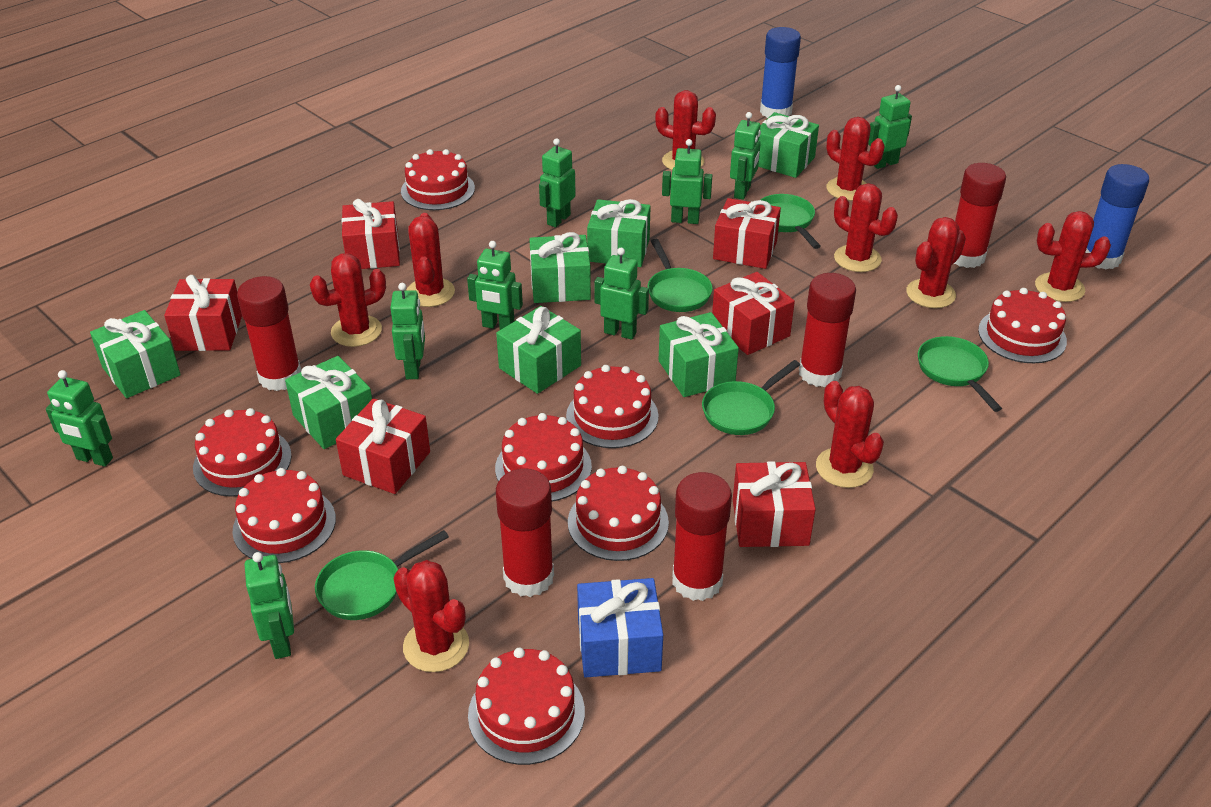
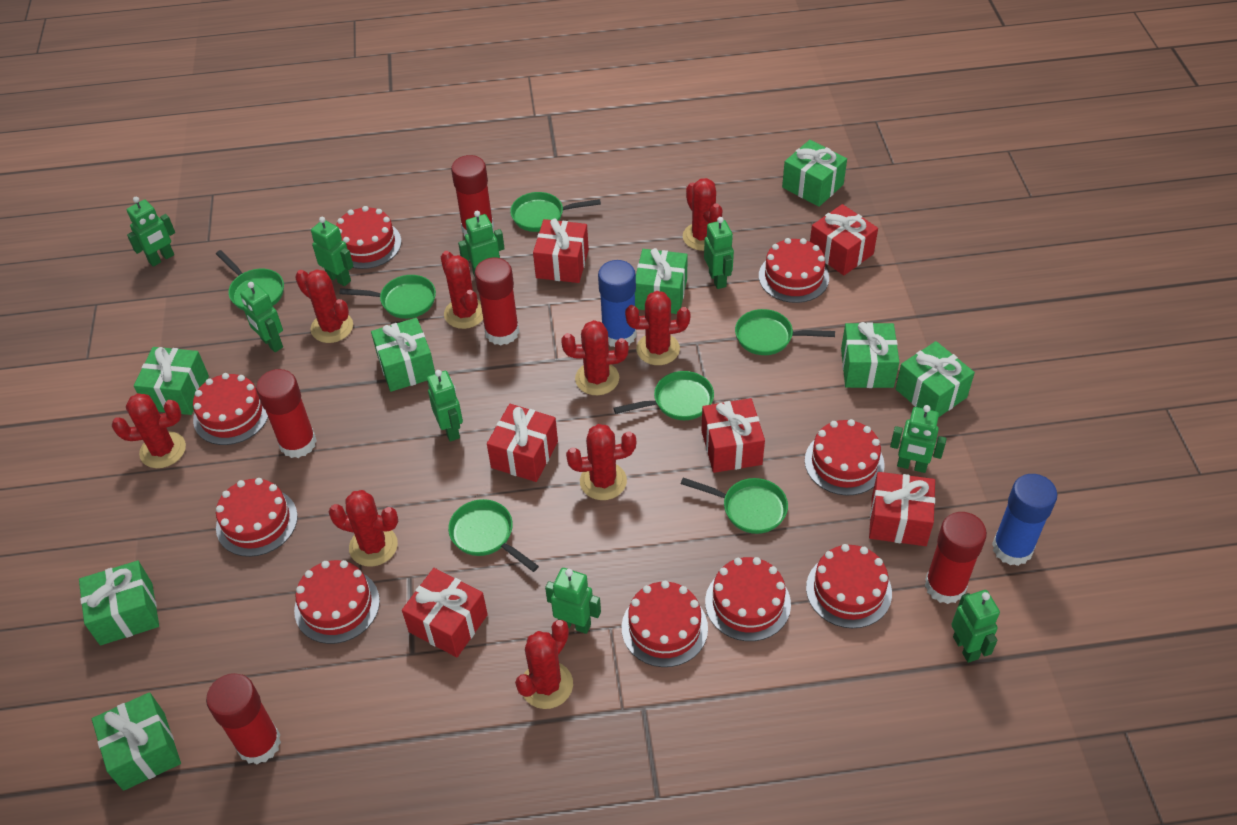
blue gift: [577,578,663,678] = 1 -> none = 0
green gift: [90,310,181,398] [285,356,372,449] [496,306,581,394] [529,232,591,303] [587,199,651,267] [659,312,739,397] [758,112,819,178] = 7 -> [79,560,159,646] [92,692,181,791] [134,347,209,415] [371,318,435,392] [635,248,688,314] [782,140,847,207] [841,322,899,388] [896,341,975,417] = 8
green pan: [315,530,449,620] [648,239,713,312] [702,360,800,435] [760,194,821,249] [918,336,1002,412] = 5 -> [216,250,284,311] [339,275,436,319] [448,499,539,572] [510,192,601,232] [614,371,714,420] [681,477,788,534] [735,309,835,355] = 7
red cake: [193,408,292,497] [232,468,336,563] [401,149,475,210] [468,648,585,765] [495,413,592,501] [566,365,659,448] [568,466,669,561] [978,288,1067,363] = 8 -> [193,373,268,445] [216,478,298,557] [294,560,380,644] [336,206,401,269] [622,581,708,667] [705,557,791,641] [759,238,829,303] [805,419,885,495] [806,544,892,628] = 9

